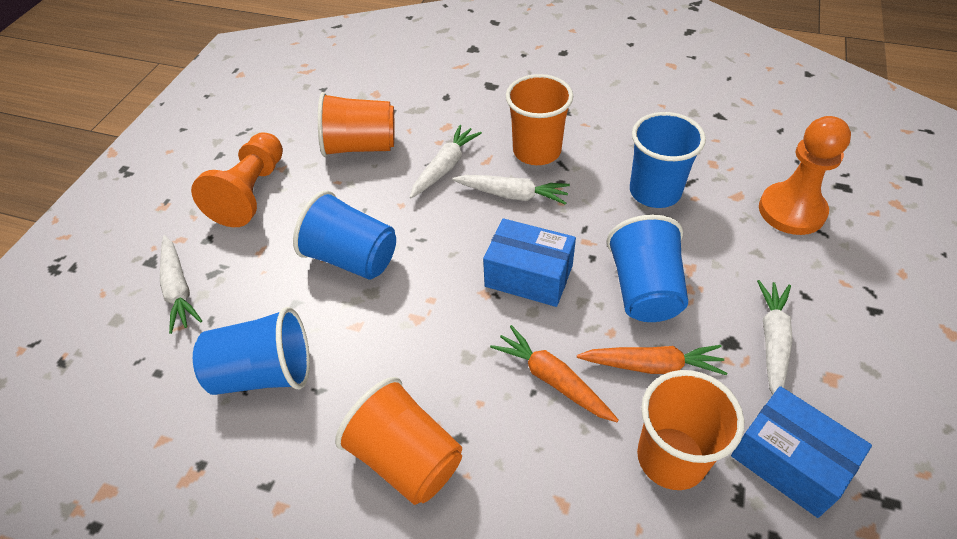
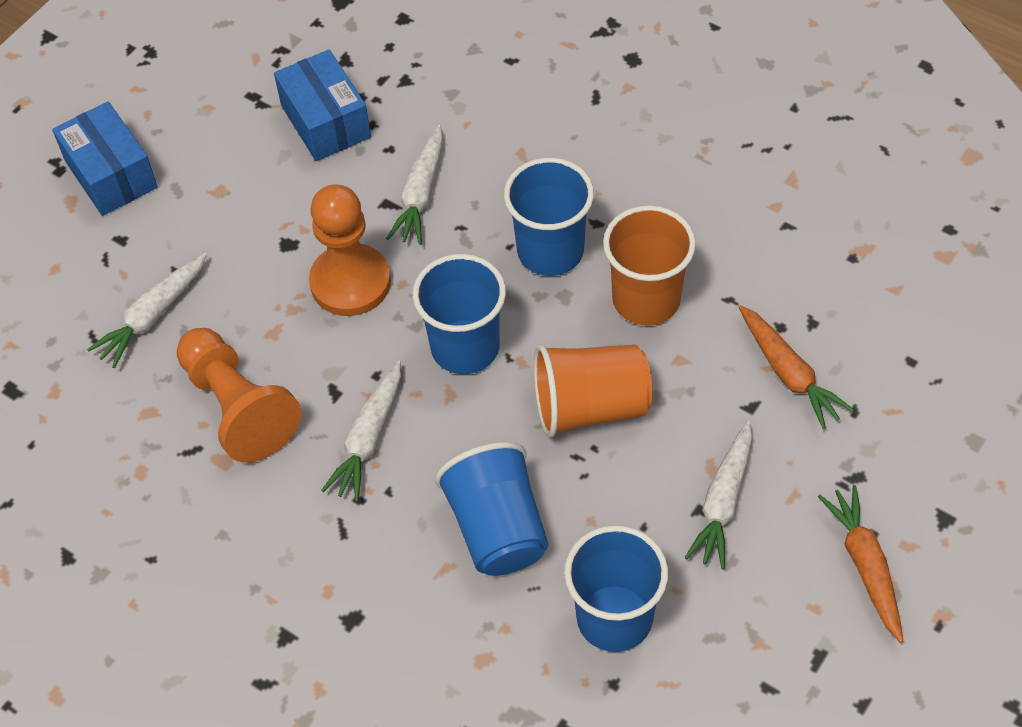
orange cup: [318,92,394,157] [335,377,462,505] [506,74,573,165] [637,370,744,490] = 4 -> [534,345,652,438] [603,205,696,325] = 2

